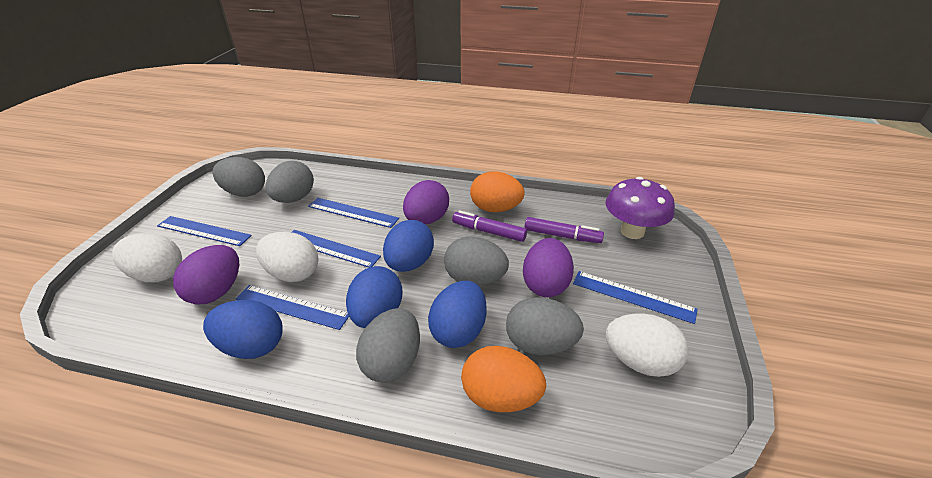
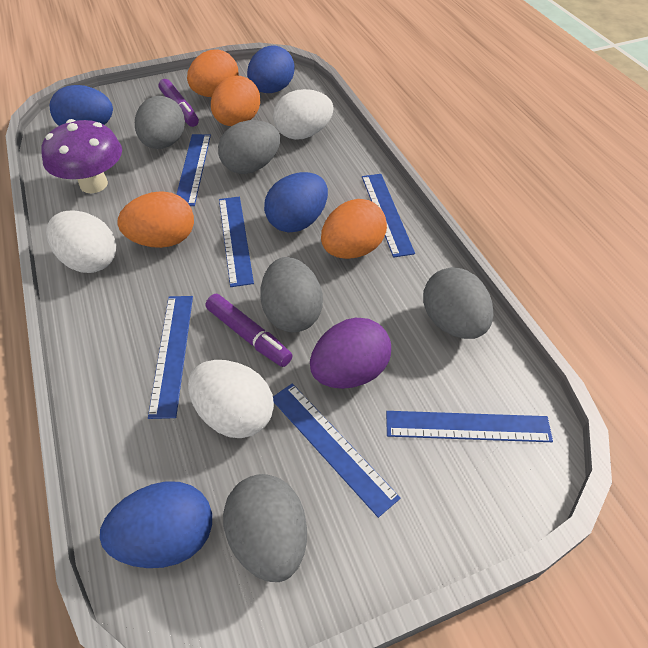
blue ruler: [157,216,252,246] [235,285,349,330] [292,230,381,268] [308,198,399,228] [573,271,698,324] = 5 -> [148,296,193,419] [176,134,211,206] [219,197,254,287] [273,384,401,518] [362,174,415,258] [386,411,553,442] = 6
orange egg: [461,346,546,412] [470,171,525,212] = 2 -> [118,191,194,248] [187,49,239,97] [211,76,260,126] [321,199,387,259] = 4
purple egg: [173,245,240,305] [403,180,449,225] [523,238,574,297] = 3 -> [310,318,391,389] = 1

